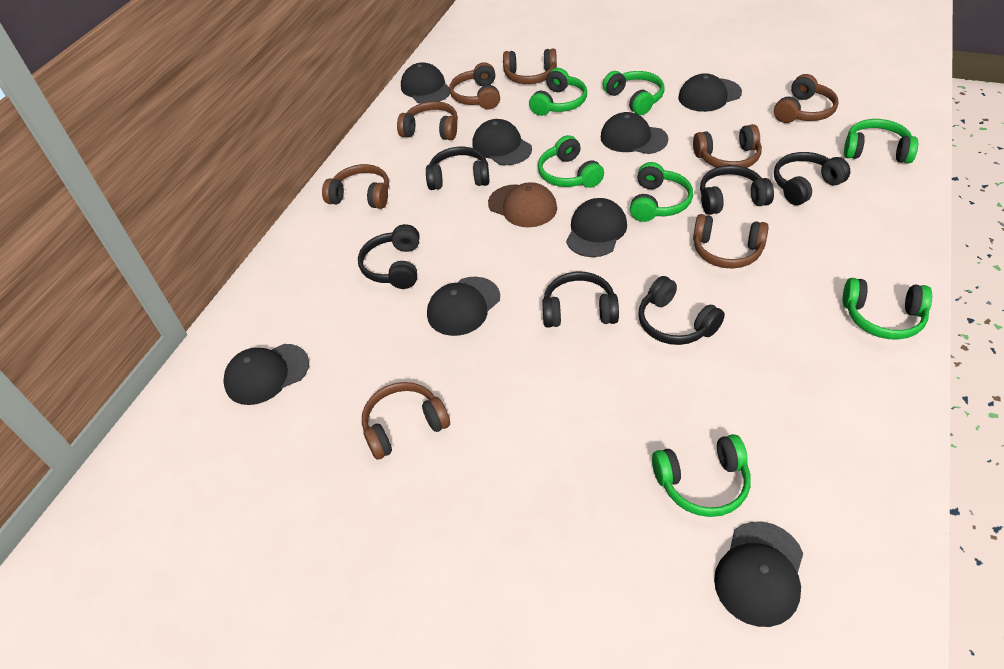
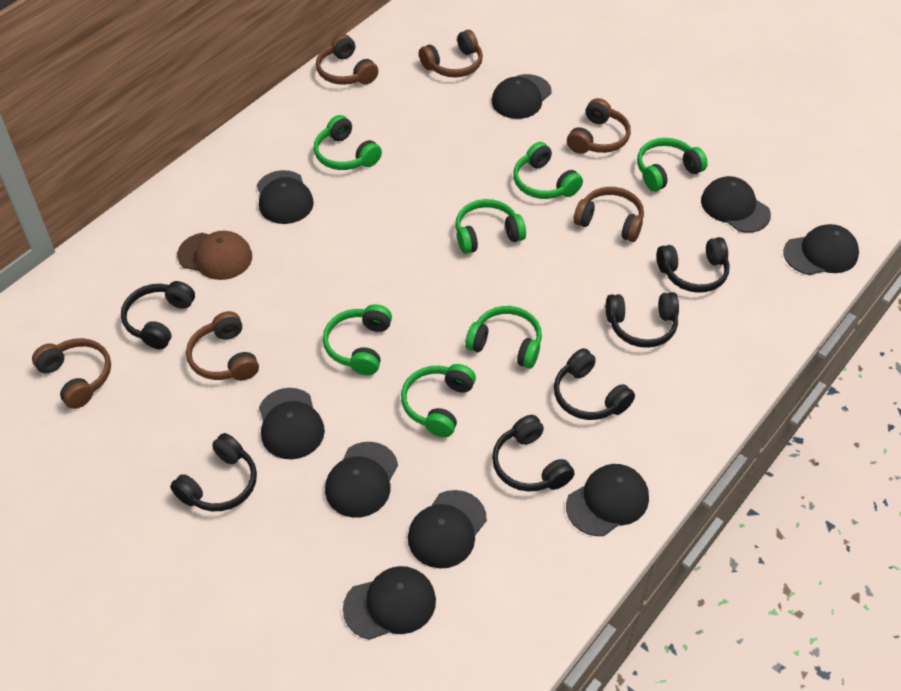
black cap: [223,344,309,405] [401,62,450,104] [427,277,500,336] [472,119,532,165] [566,198,627,257] [601,112,668,154] [678,73,742,112] [714,522,803,627] = 8 -> [257,170,314,224] [259,388,325,459] [325,442,398,518] [343,566,436,640] [408,490,487,568] [492,74,551,119] [566,464,649,536] [701,176,771,233] [783,224,859,275] = 9
brown headphones: [322,164,389,209] [362,382,450,460] [397,101,458,140] [449,62,500,109] [503,48,557,84] [693,124,762,168] [693,214,769,268] [774,74,839,123] = 8 -> [32,338,111,409] [186,311,259,381] [316,34,378,85] [419,30,483,77] [567,98,631,154] [574,187,644,242] = 6

